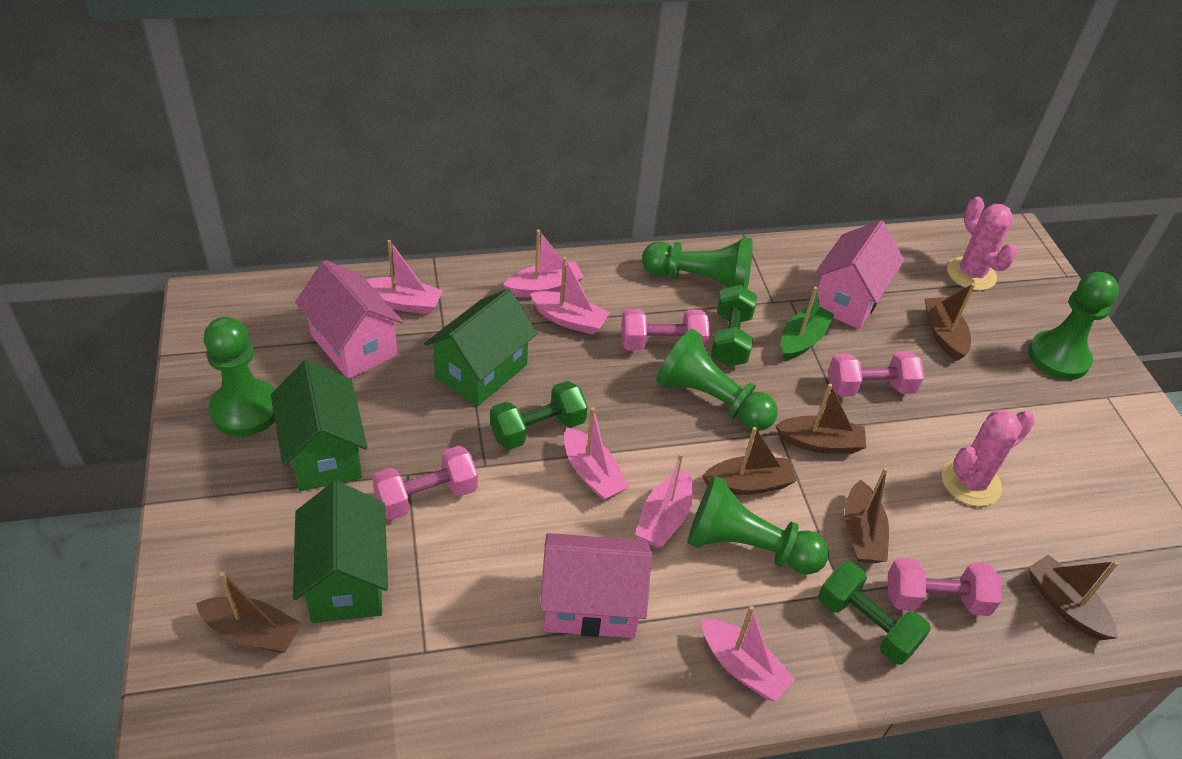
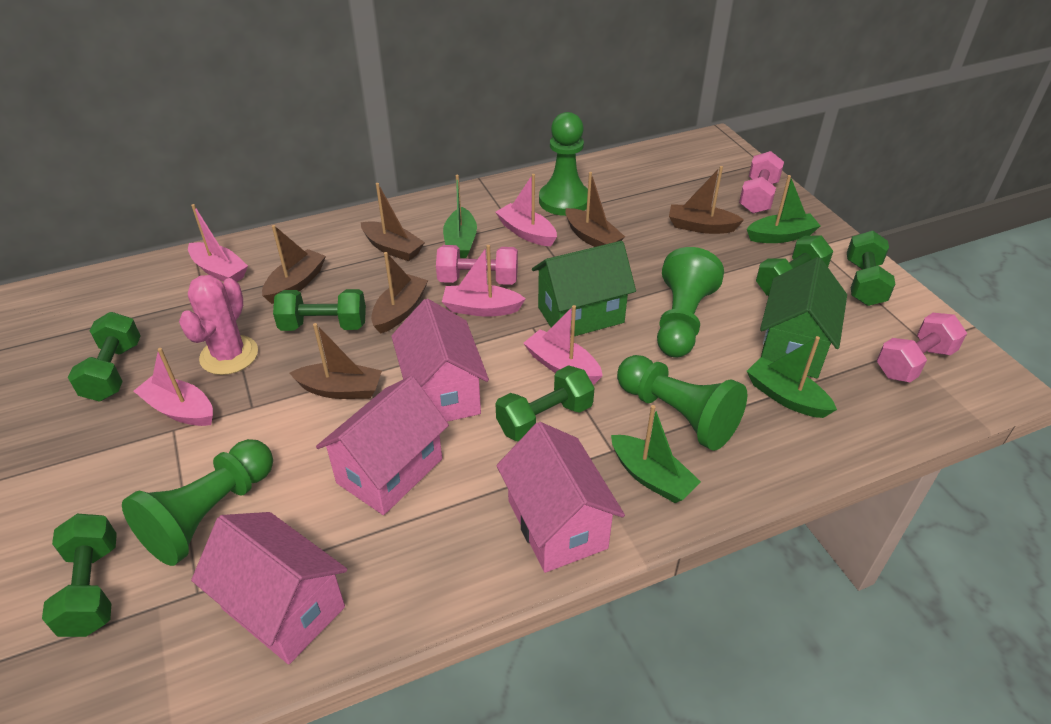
green boat: [781,286,835,361] = 1 -> [443,175,477,258] [611,405,701,503] [747,175,820,243] [747,336,837,418] = 4
green dumbbell: [490,381,588,450] [711,285,757,367] [818,562,931,665] = 3 -> [42,514,117,637] [68,312,141,402] [273,289,366,331] [496,365,595,442] [756,235,833,296] [847,231,895,306] = 6
green house: [271,360,367,491] [293,481,388,623] [424,288,538,406] = 3 -> [532,241,636,336] [760,257,847,378] = 2
green pawn: [204,317,275,437] [642,237,753,289] [656,329,778,431] [687,475,829,575] [1028,272,1119,380] = 5 -> [122,439,273,566] [539,112,588,216] [617,355,747,451] [657,247,724,358] = 4
pink boat: [366,240,443,314] [503,230,584,298] [530,257,610,335] [564,407,630,501] [635,453,693,548] [702,606,795,701] = 6 -> [133,348,213,426] [188,204,248,282] [442,245,526,317] [496,174,557,246] [523,305,603,385] = 5
pink cactus: [942,410,1035,506] [947,197,1017,291] = 2 -> [179,275,258,375] = 1
pink dumbbell: [372,446,478,520] [621,309,709,351] [828,351,924,397] [888,557,1002,616] = 4 -> [436,245,518,285] [739,151,784,213] [877,313,967,382] = 3
pink house: [295,260,404,378] [540,533,652,638] [813,221,904,329] = 3 -> [191,512,347,664] [316,376,449,515] [391,299,489,422] [496,422,625,573] = 4

